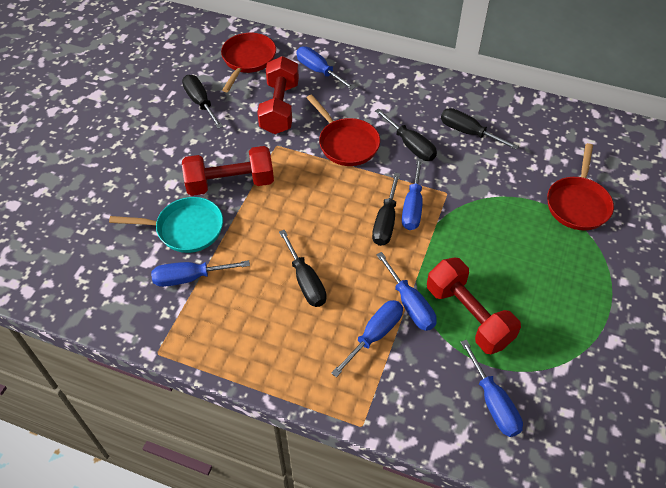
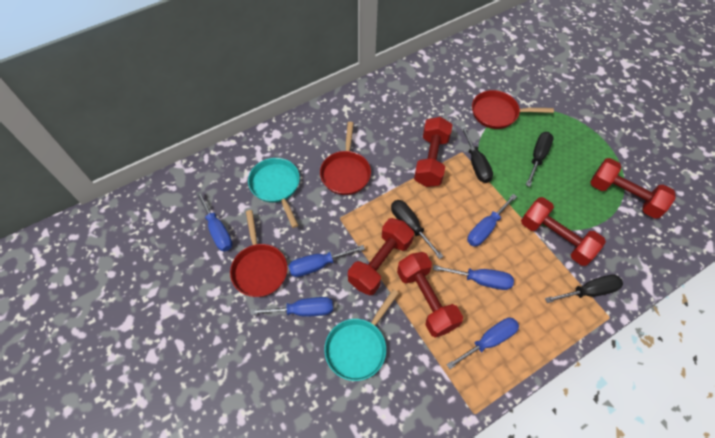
black screwdriver: [182,75,223,129] [279,230,326,307] [372,173,400,246] [375,108,437,161] [441,108,519,150] = 5 -> [391,200,444,259] [461,126,493,183] [526,132,554,187] [545,275,623,303] = 4
red dumbbell: [182,146,274,196] [257,56,299,134] [427,257,521,354] = 3 -> [348,218,414,296] [397,252,463,338] [414,117,452,187] [521,197,606,266] [590,158,676,219] = 5
turquoise pan: [109,197,223,253] = 1 -> [248,158,300,228] [324,289,399,381] = 2

